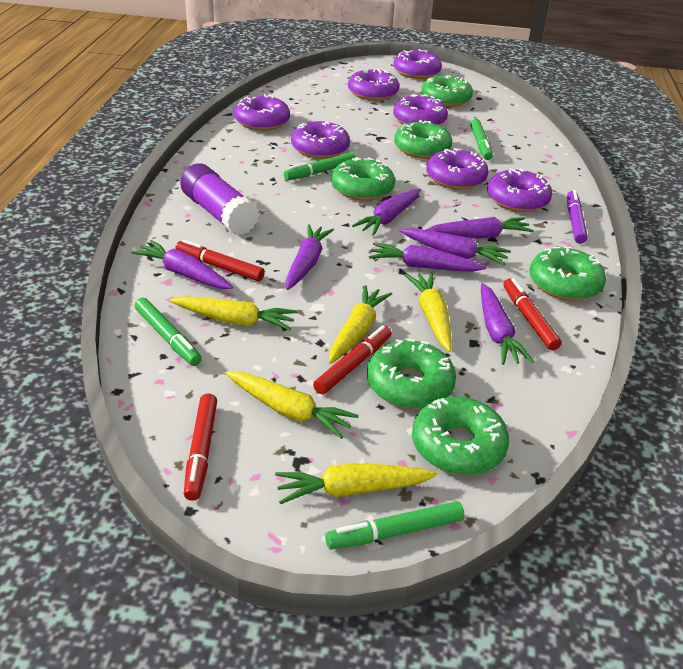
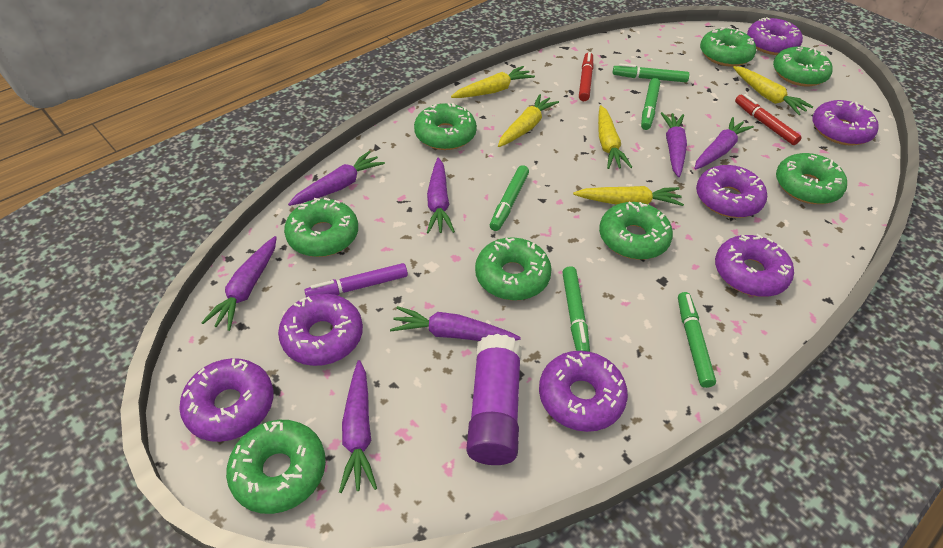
green donut: [331,157,395,201] [367,339,456,409] [394,120,452,159] [412,397,509,475] [421,75,473,107] [530,247,606,301] = 6 -> [226,420,326,514] [284,198,358,257] [414,103,477,150] [475,237,552,300] [599,201,673,260] [700,27,756,67] [773,47,833,86] [776,153,847,204] = 8
green marker: [135,298,202,366] [284,152,357,180] [325,501,464,549] [470,119,493,160] = 4 -> [490,165,529,231] [562,266,590,352] [613,64,689,82] [641,78,660,130] [678,292,716,388] = 5
red marker: [175,239,265,281] [184,393,217,501] [313,325,392,394] [503,278,562,351] = 4 -> [579,52,593,101] [735,94,802,145] = 2

